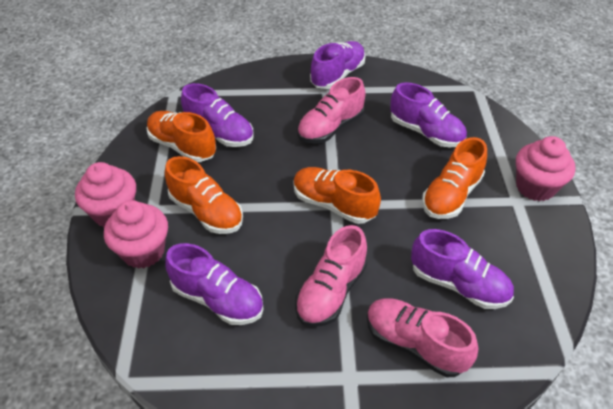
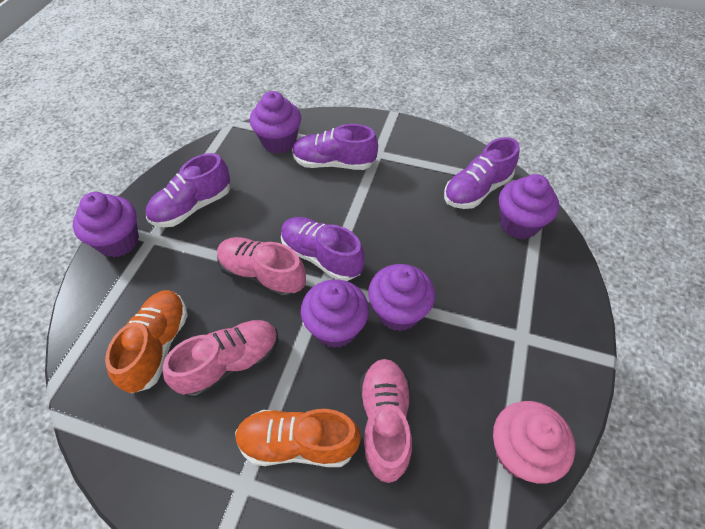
orange shoe: [146,111,216,162] [165,156,243,234] [293,167,381,224] [422,137,487,219] = 4 -> [105,290,188,394] [235,409,361,467] = 2
pink cupcake: [75,162,136,227] [104,200,168,269] [516,136,575,201] = 3 -> [493,401,575,484] = 1
purple cupcake: none = 0 -> [73,192,139,257] [249,91,301,154] [301,279,369,348] [368,264,435,331] [499,174,559,239] = 5
purple shoe: [165,243,264,325] [181,83,253,147] [310,41,366,89] [390,83,467,147] [411,229,514,309] = 5 -> [146,153,230,227] [281,217,365,281] [292,124,378,170] [444,137,519,209] = 4

